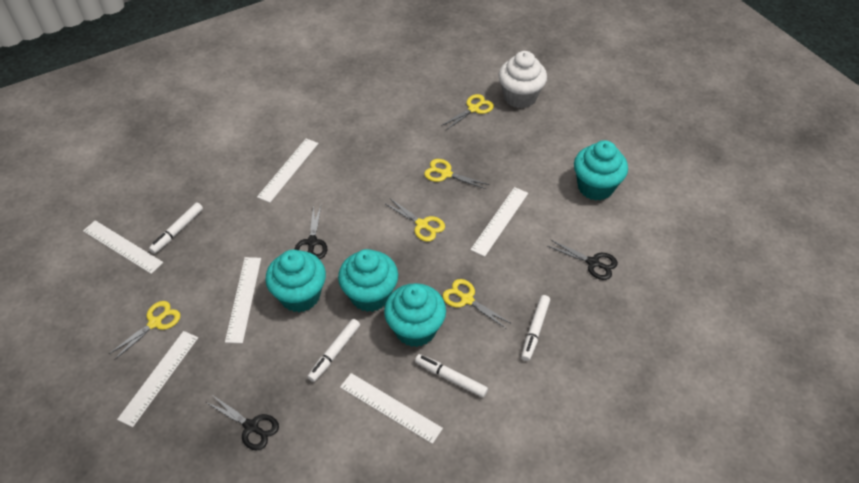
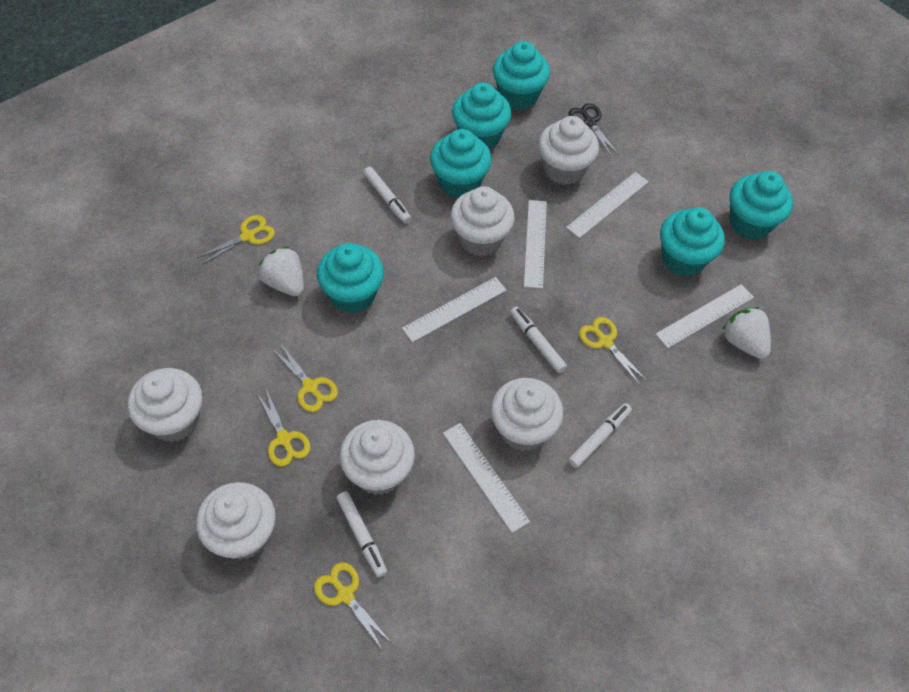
black scissors: [206,395,279,450] [294,205,327,259] [548,239,618,280] = 3 -> [568,103,619,157] = 1
turquoise cupcake: [265,250,326,312] [338,249,398,312] [384,283,446,347] [574,140,628,201] = 4 -> [317,243,384,313] [430,129,492,198] [452,83,512,150] [493,41,550,110] [660,207,725,276] [730,171,793,240] = 6
white cupcake: [498,51,547,108] = 1 -> [128,368,202,442] [196,482,276,560] [340,420,415,495] [451,186,515,256] [491,378,563,451] [538,116,599,185] = 6
white ruler: [83,220,163,274] [117,331,198,427] [225,257,261,343] [257,139,319,203] [340,373,443,444] [470,187,528,257] = 6 -> [402,277,507,342] [443,423,530,533] [524,200,547,289] [566,172,649,238] [656,284,754,348] = 5
white strawberry: none = 0 -> [259,247,304,296] [722,307,771,359] = 2

